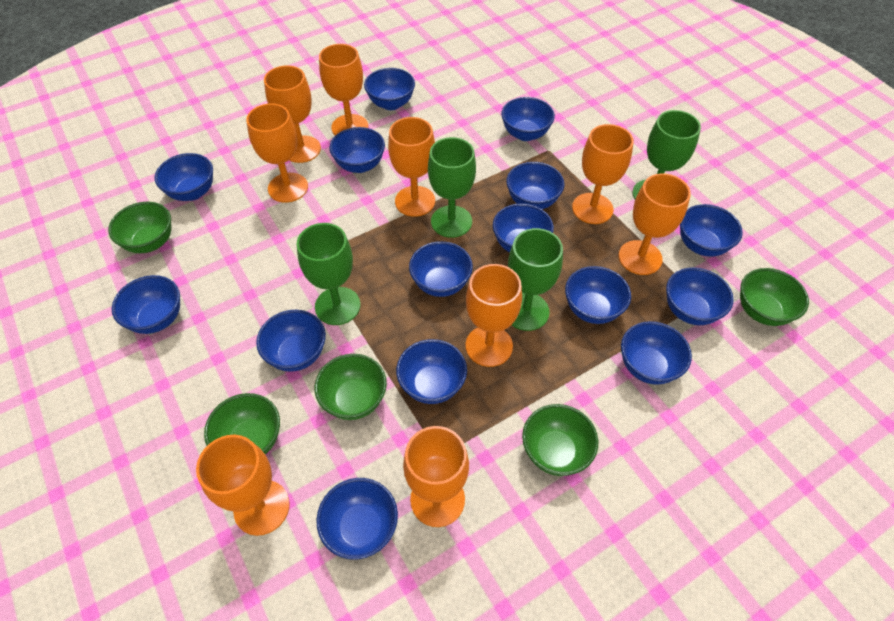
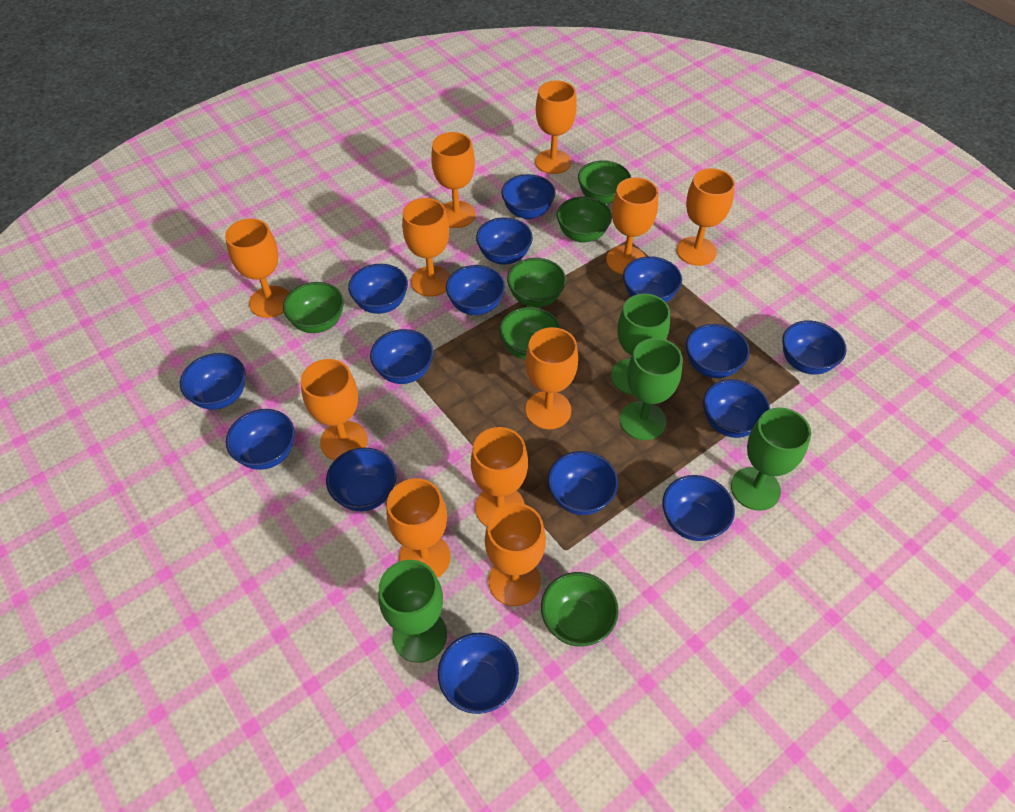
green bowl: [108,202,172,253] [204,393,280,455] [315,354,387,420] [522,404,598,476] [740,268,809,326] = 5 -> [283,282,344,333] [499,307,561,360] [507,258,566,307] [541,572,619,647] [557,197,612,243] [578,160,631,204] = 6
orange goblet: [196,435,290,536] [246,103,308,203] [264,65,321,163] [319,44,368,136] [388,117,435,217] [403,426,469,527] [466,264,522,367] [572,124,634,224] [618,174,691,275] = 9 -> [225,218,289,318] [301,359,368,460] [386,478,451,578] [402,198,451,297] [431,132,476,228] [471,427,528,527] [485,503,546,606] [525,327,578,429] [535,80,577,174] [606,177,658,275] [677,168,735,266] = 11

